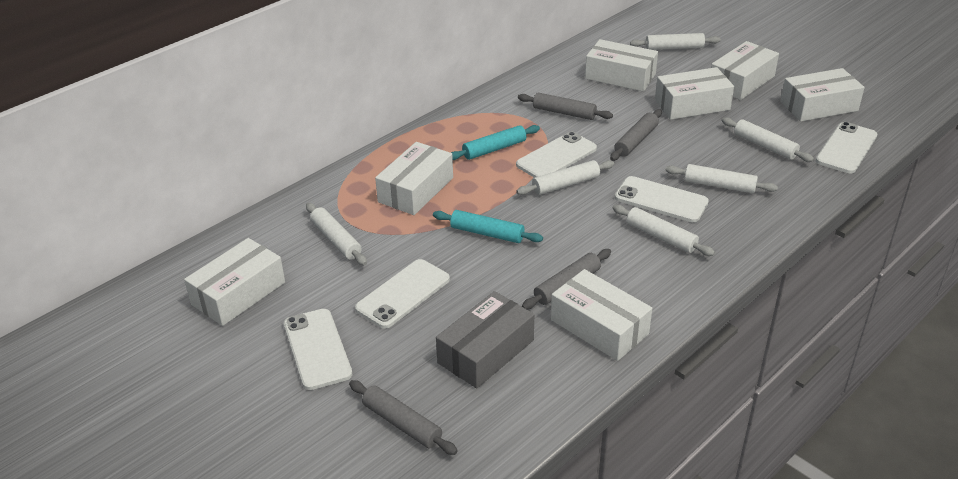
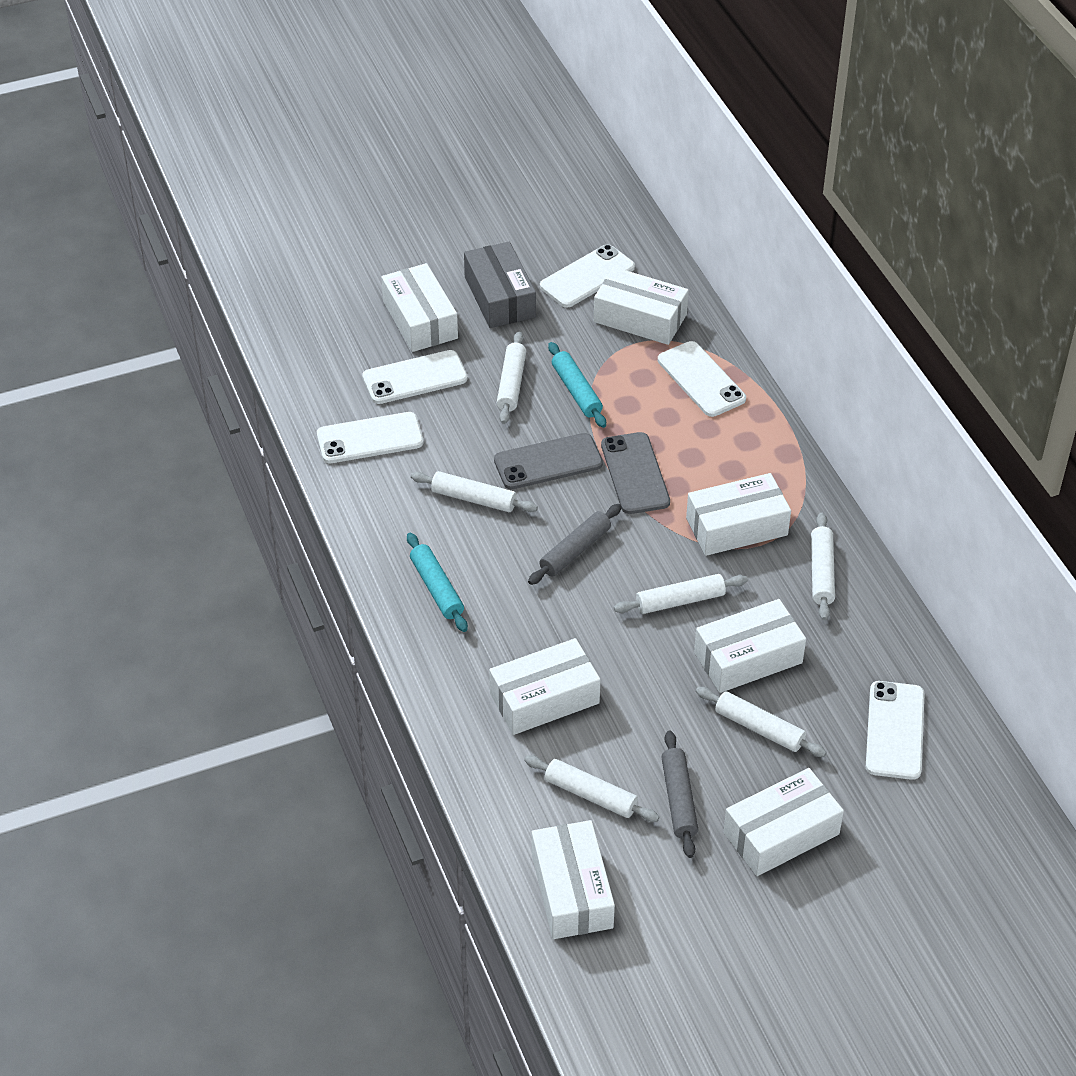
grey phone: none = 0 -> [494,433,603,489] [601,432,670,514] = 2
grey rolling pin: [349,380,458,455] [518,93,613,120] [522,249,611,310] [610,109,662,161] = 4 -> [528,504,622,585] [661,731,698,858] = 2

